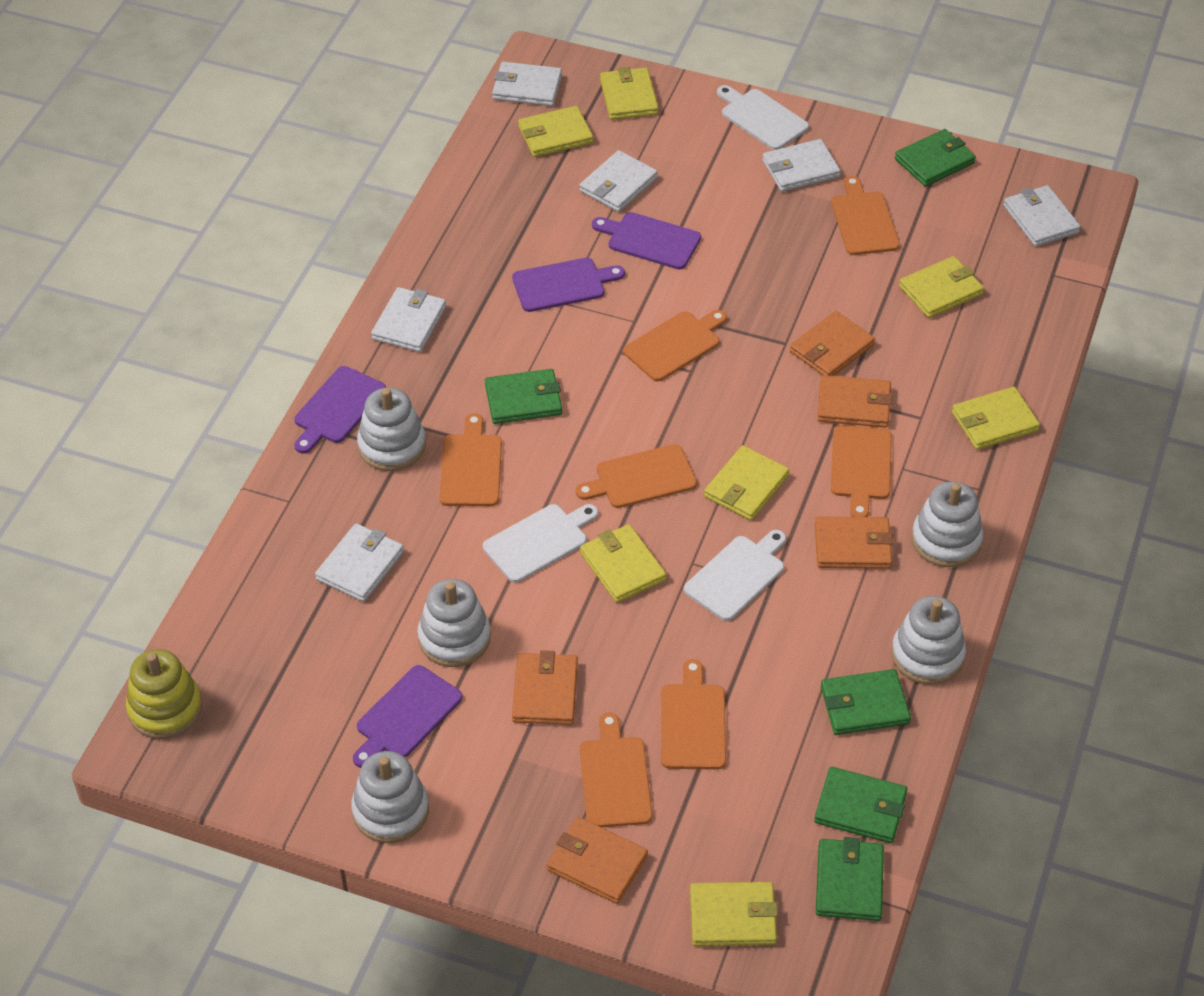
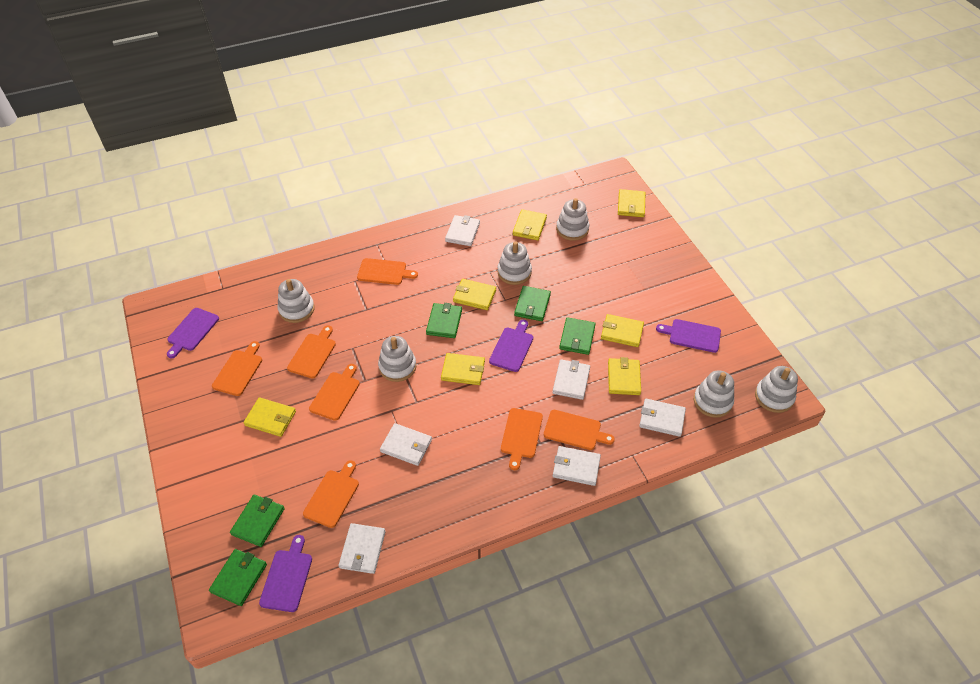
orange wallet: [512,650,578,725] [547,817,648,904] [790,311,875,376] [815,516,893,569] [817,375,892,428] = 5 -> none = 0
white cutting board: [483,504,598,583] [684,530,786,621] [717,85,809,150] = 3 -> none = 0
white stacking toy: [351,751,429,843] [357,388,426,471] [418,579,491,667] [891,596,966,685] [911,481,983,567] = 5 -> [277,279,315,323] [378,336,416,382] [497,242,532,285] [556,198,589,241] [694,370,734,418] [755,366,798,413] = 6
yellow stacking toy: [126,649,202,739] = 1 -> none = 0

